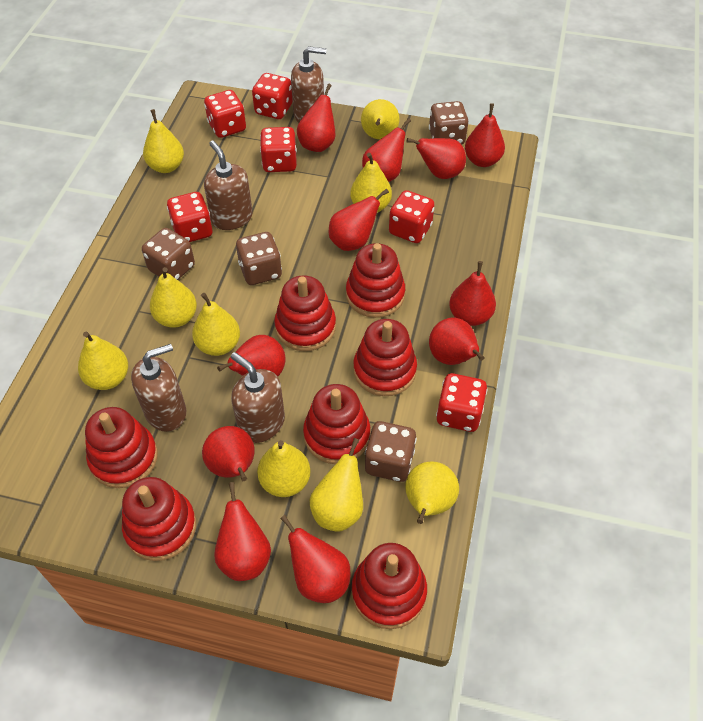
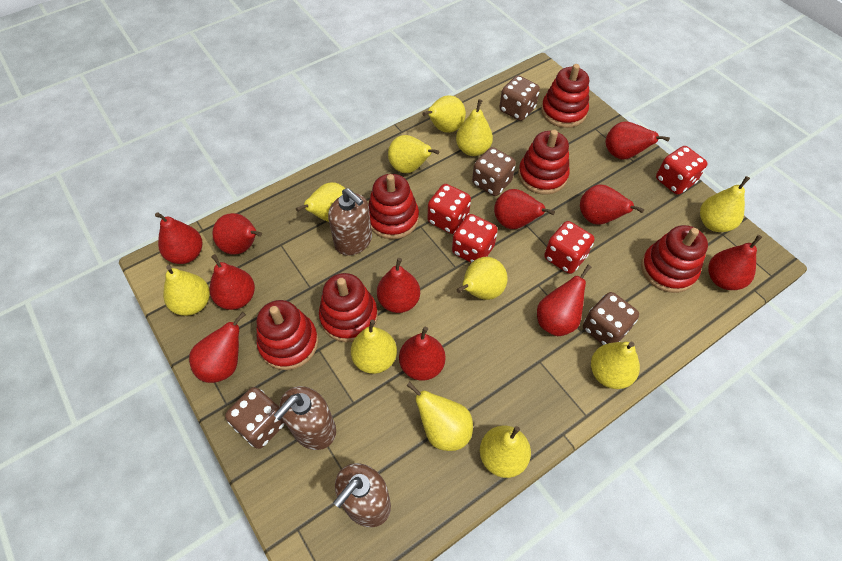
brown soap dispenser: [131,344,186,432] [204,141,253,230] [231,352,285,443] [291,46,326,123] = 4 -> [274,386,336,450] [328,188,372,256] [333,463,391,527] = 3
red dice: [167,192,212,242] [204,90,246,138] [252,73,293,119] [260,127,297,172] [389,190,435,243] [436,373,487,432] = 6 -> [428,184,471,234] [452,214,498,263] [544,221,594,274] [656,146,708,195] = 4
red stacking toy: [85,407,158,488] [122,477,196,561] [274,276,336,351] [303,384,370,464] [346,243,405,318] [352,543,427,629] [353,319,417,396] = 7 -> [256,300,318,370] [319,273,378,342] [368,174,419,239] [518,130,570,195] [541,64,589,128] [641,225,708,293] = 6
yellow pear: [78,332,128,390] [143,109,184,173] [150,267,197,328] [192,293,240,356] [257,440,310,497] [310,438,363,532] [350,153,392,213] [361,99,400,139] [405,461,459,524] = 9 -> [163,265,210,316] [296,182,345,222] [351,320,397,374] [388,135,439,173] [406,382,473,451] [422,95,466,133] [456,99,493,156] [457,257,508,300] [480,426,531,478] [591,342,640,389] [700,176,750,232] = 11

